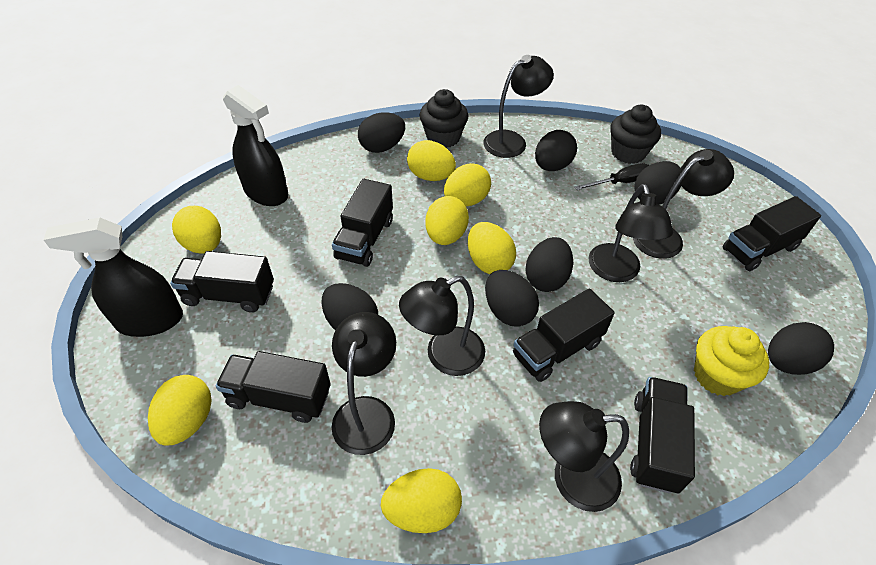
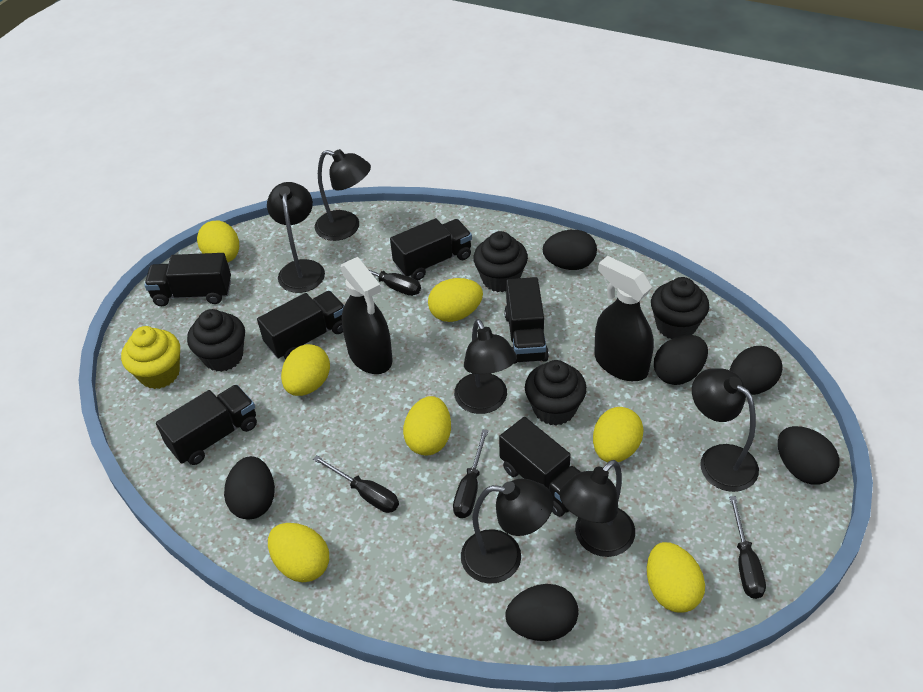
black cupcake: [420,89,468,148] [610,105,661,164] = 2 -> [187,309,245,372] [473,231,528,292] [525,360,587,426] [651,277,709,339] = 4
black egg: [321,283,378,330] [358,112,405,153] [485,270,539,327] [525,237,573,292] [535,130,577,171] [634,161,681,205] [768,322,834,375] = 7 -> [224,456,275,519] [505,584,579,641] [543,230,597,270] [654,335,708,385] [730,346,783,395] [778,426,840,485] = 6
black screwdriver: [575,163,649,190] = 1 -> [313,455,399,513] [344,261,421,296] [453,429,488,518] [729,496,766,599] = 4

